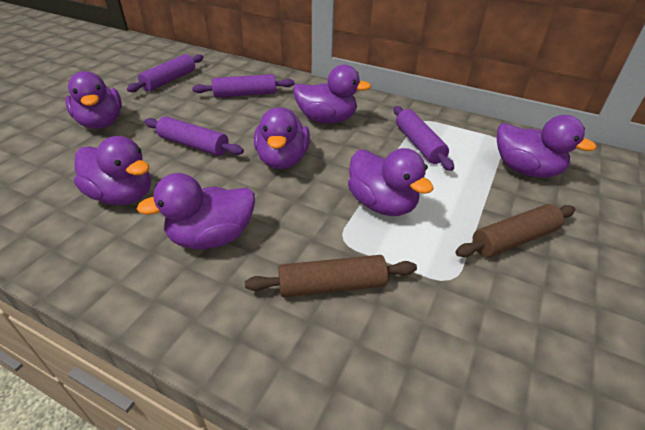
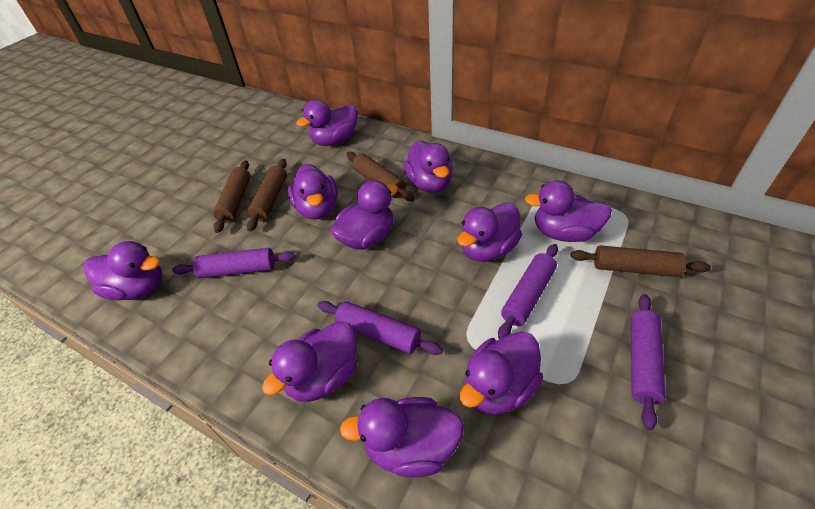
brown rolling pin: [245,255,417,297] [455,204,575,257] = 2 -> [213,160,250,233] [247,159,287,231] [347,152,415,202] [571,245,711,277] = 4
purple duck: [65,71,122,129] [74,136,151,205] [137,173,255,249] [254,107,310,169] [293,65,371,124] [348,148,434,216] [497,115,597,178] = 7 -> [83,241,163,300] [262,321,357,402] [288,164,338,219] [296,100,357,146] [330,180,398,250] [340,397,464,477] [403,140,453,193] [457,202,522,262] [460,331,543,415] [525,180,612,242] = 10

